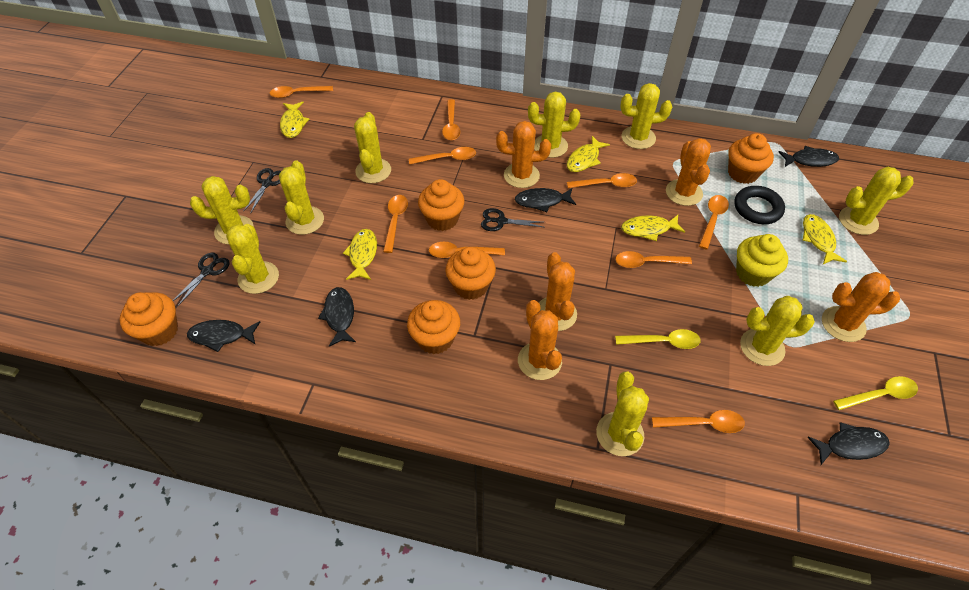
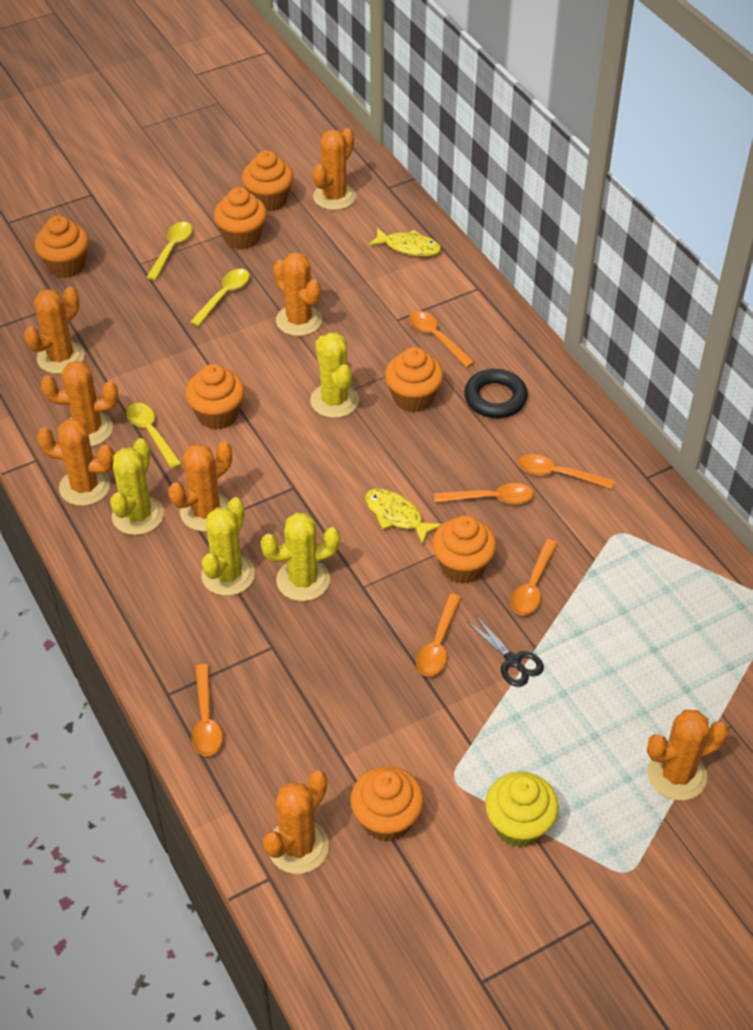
black fish: [187,320,260,352] [318,287,356,347] [515,188,576,212] [779,146,839,167] [807,422,890,465] = 5 -> none = 0
black scissors: [173,252,230,306] [243,168,281,213] [481,208,543,231] = 3 -> [468,616,544,687] = 1
orange cactus: [496,121,551,188] [518,300,562,380] [539,252,577,331] [666,138,711,206] [822,272,900,342] = 5 -> [24,287,85,374] [37,418,114,506] [41,361,118,447] [168,441,232,532] [263,770,329,874] [273,252,322,336] [313,128,356,210] [647,710,729,801] = 8
orange cupcake: [120,292,178,346] [407,300,460,354] [418,179,465,231] [446,247,496,300] [728,133,774,184] = 5 -> [35,215,89,278] [185,364,245,430] [214,187,267,249] [242,150,294,212] [351,766,424,842] [385,347,443,412] [432,515,497,584] = 7
orange spoon: [270,86,333,98] [383,195,408,253] [409,147,476,165] [429,242,505,258] [442,99,460,140] [567,173,637,188] [615,251,692,268] [652,410,745,433] [699,195,729,249] = 9 -> [192,664,223,756] [409,311,475,367] [416,594,461,676] [434,483,533,504] [511,539,558,615] [518,454,615,489] = 6
yellow cactus: [190,176,253,245] [226,224,279,294] [279,160,324,235] [354,112,391,183] [528,92,580,158] [596,372,649,456] [620,83,672,149] [740,296,815,366] [839,167,914,235] = 9 -> [110,438,164,535] [201,497,255,596] [261,512,340,601] [310,333,359,418] = 4
yellow fish: [280,101,309,138] [343,229,377,280] [567,136,610,172] [621,215,685,241] [802,214,847,264] = 5 -> [365,488,442,544] [368,228,441,257] = 2
yellow spoon: [615,329,701,349] [833,376,918,410] = 2 -> [126,403,182,469] [146,222,192,280] [190,269,249,326] = 3

